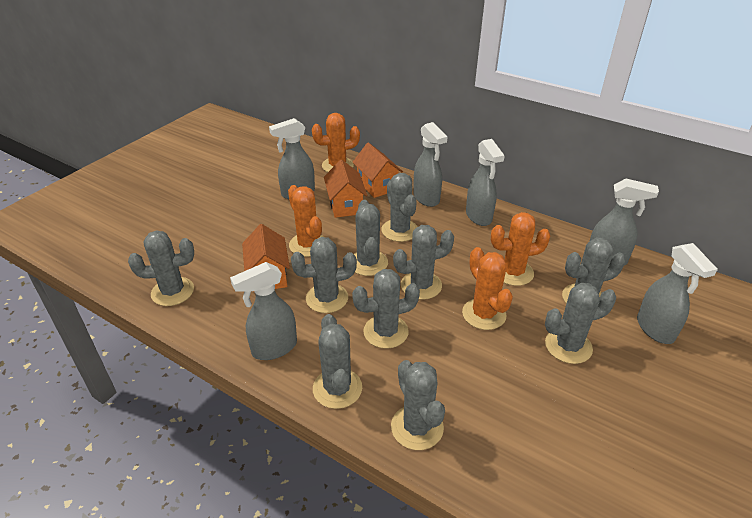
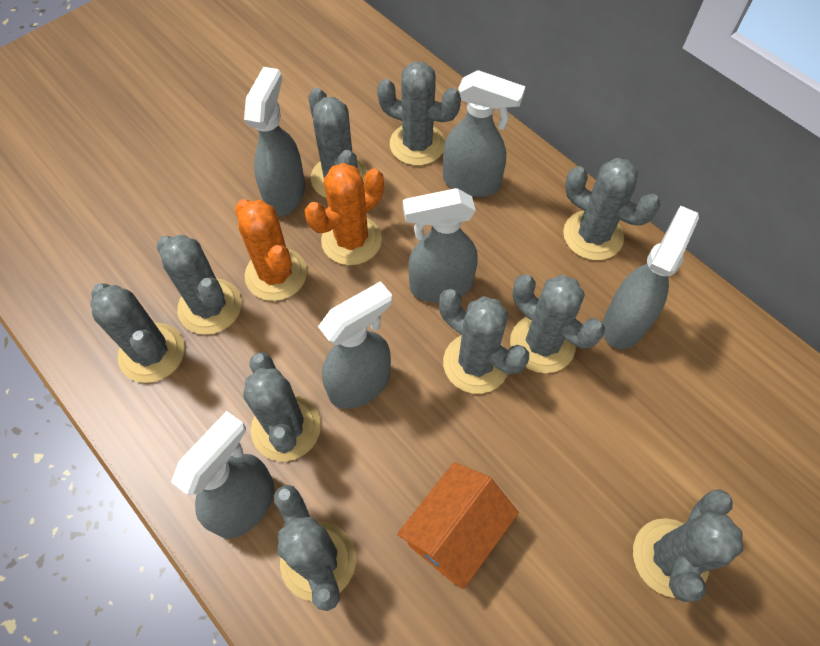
orange cactus: [288,185,324,257] [312,113,360,172] [462,247,513,330] [491,212,551,286] = 4 -> [235,199,307,301] [305,163,384,265] = 2
orange house: [242,224,290,292] [324,160,368,218] [352,143,403,198] = 3 -> [397,462,519,589] = 1

